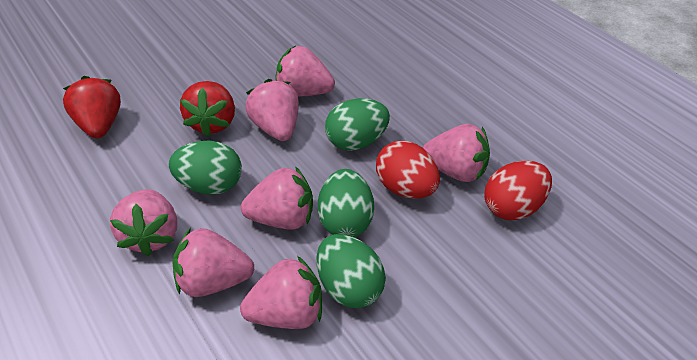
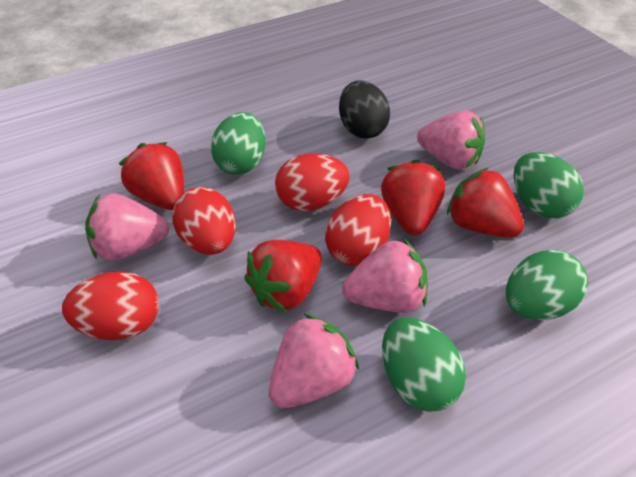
black egg: none = 0 -> [339,80,390,139] = 1
pink strawberry: [110,189,177,256] [172,228,254,297] [240,256,322,329] [241,166,313,230] [245,79,299,141] [275,46,335,97] [422,124,490,182] = 7 -> [85,193,169,261] [269,313,359,408] [342,238,428,313] [417,110,485,170] = 4
red egg: [376,141,440,199] [484,161,552,220] = 2 -> [62,271,159,340] [172,187,236,255] [275,154,350,211] [325,194,391,266] = 4
red strawberry: [63,76,121,138] [180,81,235,137] = 2 -> [119,142,184,210] [245,240,322,313] [381,159,445,235] [447,168,524,238] = 4

